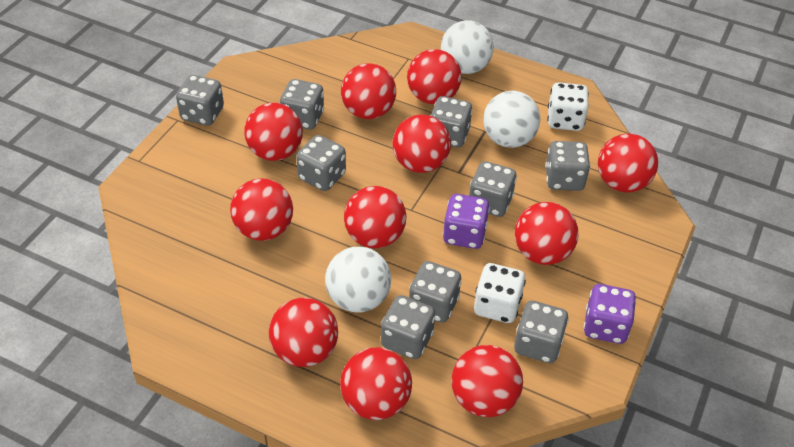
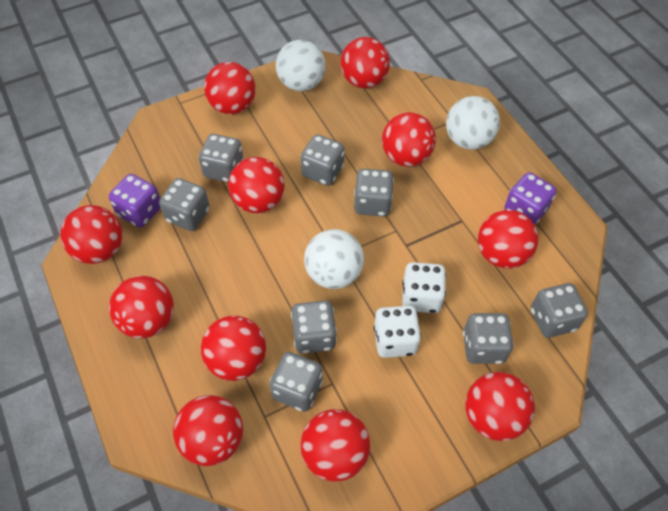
grey dice: [176,75,224,126] [280,79,324,130] [296,135,346,191] [381,295,435,359] [409,261,461,323] [430,96,473,147] [469,161,517,217] [514,301,569,363] [545,141,590,191] = 9 -> [159,178,210,231] [199,134,244,183] [270,352,323,412] [291,300,337,354] [301,134,344,186] [354,169,394,217] [463,313,514,364] [531,283,588,338] = 8

